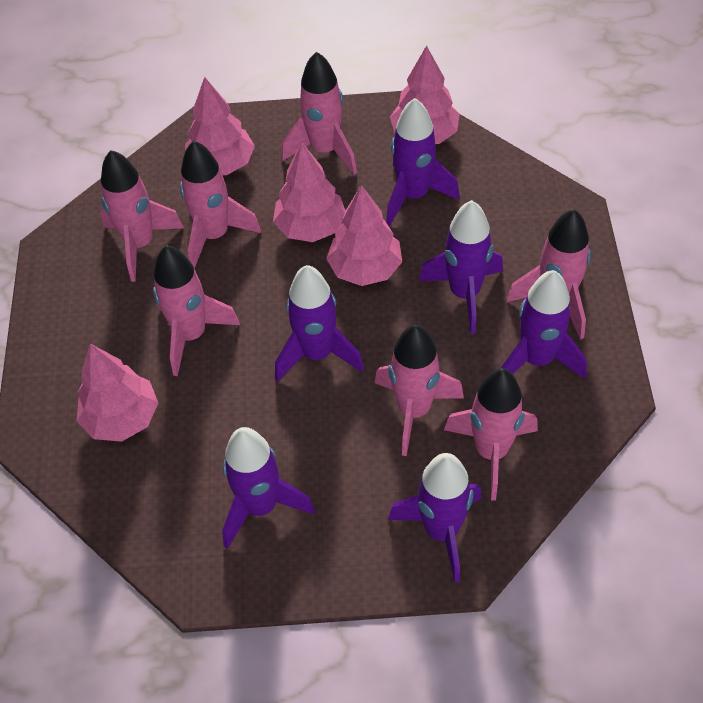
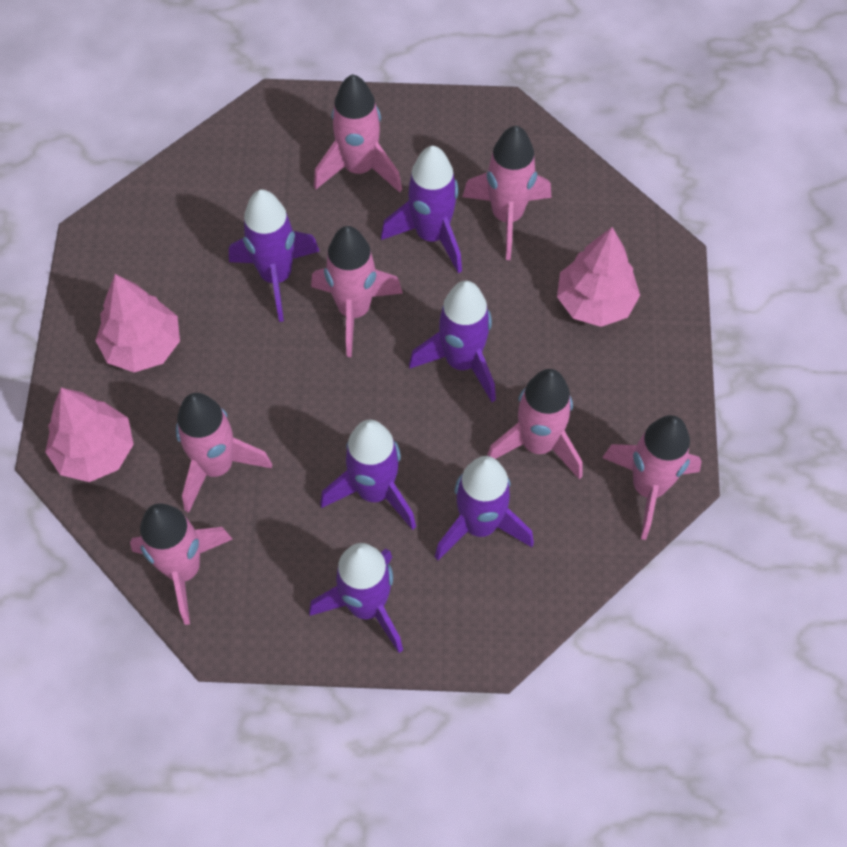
pink tree: [77,344,158,442] [185,77,255,175] [273,142,345,242] [326,185,402,286] [390,45,460,144] = 5 -> [45,388,134,482] [95,274,180,372] [557,227,640,327] = 3

